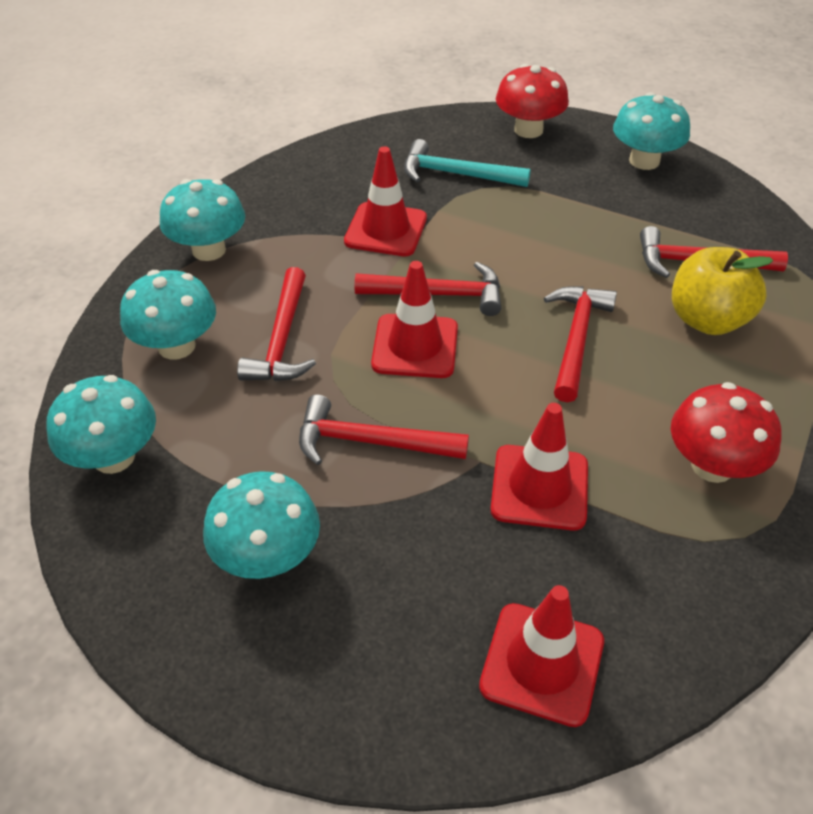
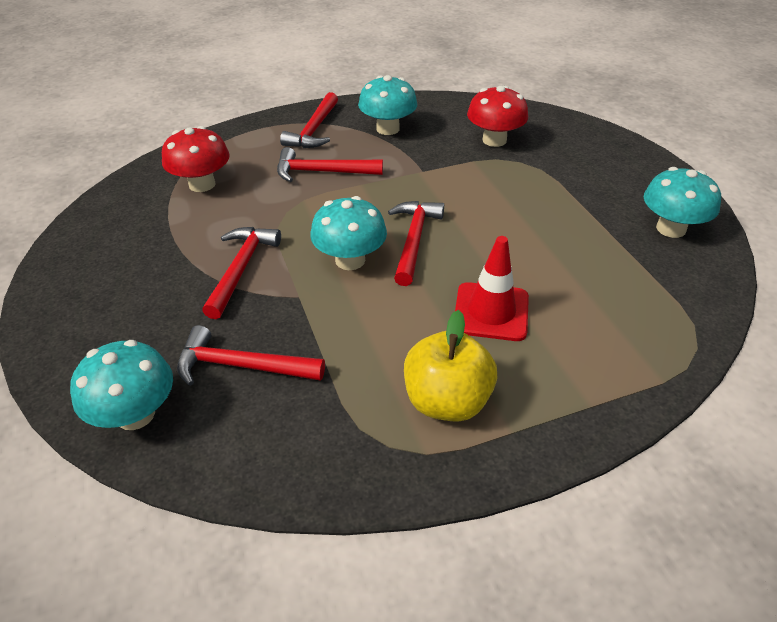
red traffic cone: [344,146,427,256] [371,261,458,378] [479,585,604,727] [490,403,588,531] = 4 -> [455,236,529,341] = 1
turquoise hammer: [404,139,531,187] = 1 -> none = 0
turquoise mushroom: [47,375,156,474] [120,270,216,360] [160,179,245,261] [203,471,320,579] [613,92,690,170] = 5 -> [70,340,173,430] [310,196,387,270] [358,75,417,135] [644,167,721,238] = 4

